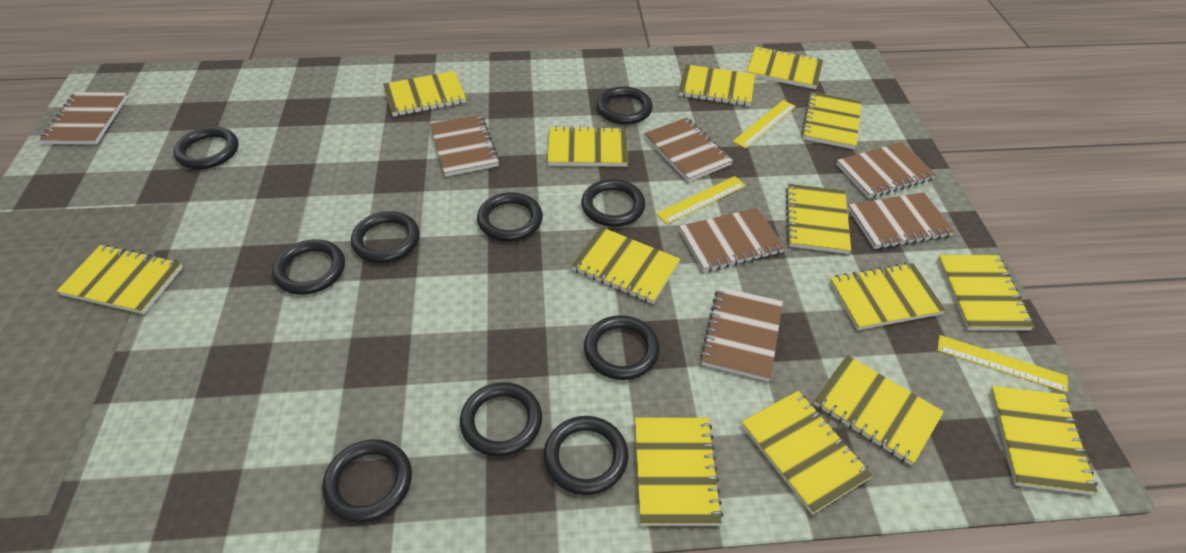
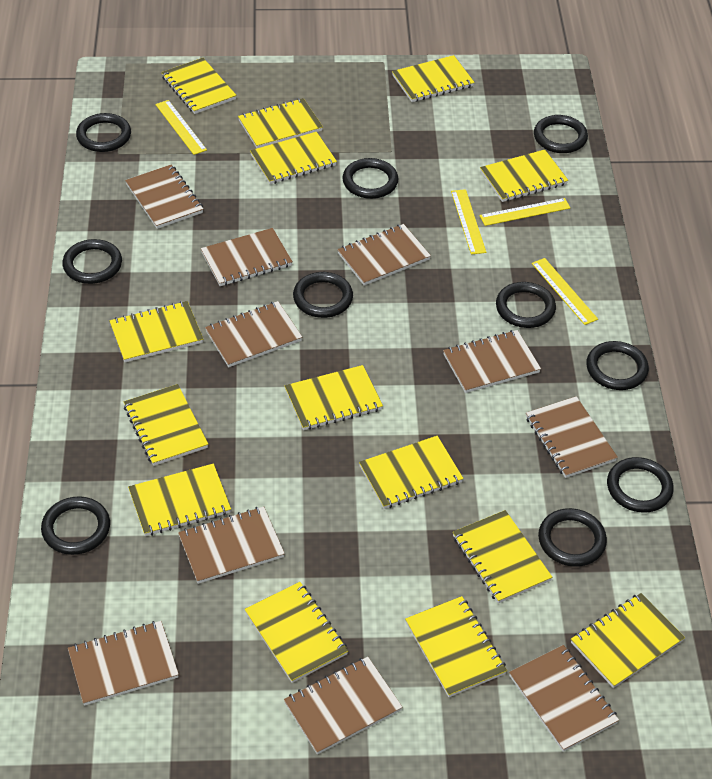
brown notebook: [39,92,128,144] [430,114,500,177] [644,117,733,182] [679,208,785,272] [700,287,783,381] [836,142,936,198] [848,192,955,249] = 7 -> [68,621,179,706] [125,164,203,229] [178,507,285,584] [201,228,293,286] [205,301,302,367] [284,657,403,755] [337,224,431,286] [443,330,541,393] [509,645,619,752] [526,396,618,478] = 10
yellow ruler: [656,176,746,224] [733,100,796,149] [937,335,1068,392] = 3 -> [155,100,207,155] [451,189,486,254] [480,198,570,226] [532,258,598,325] = 4

